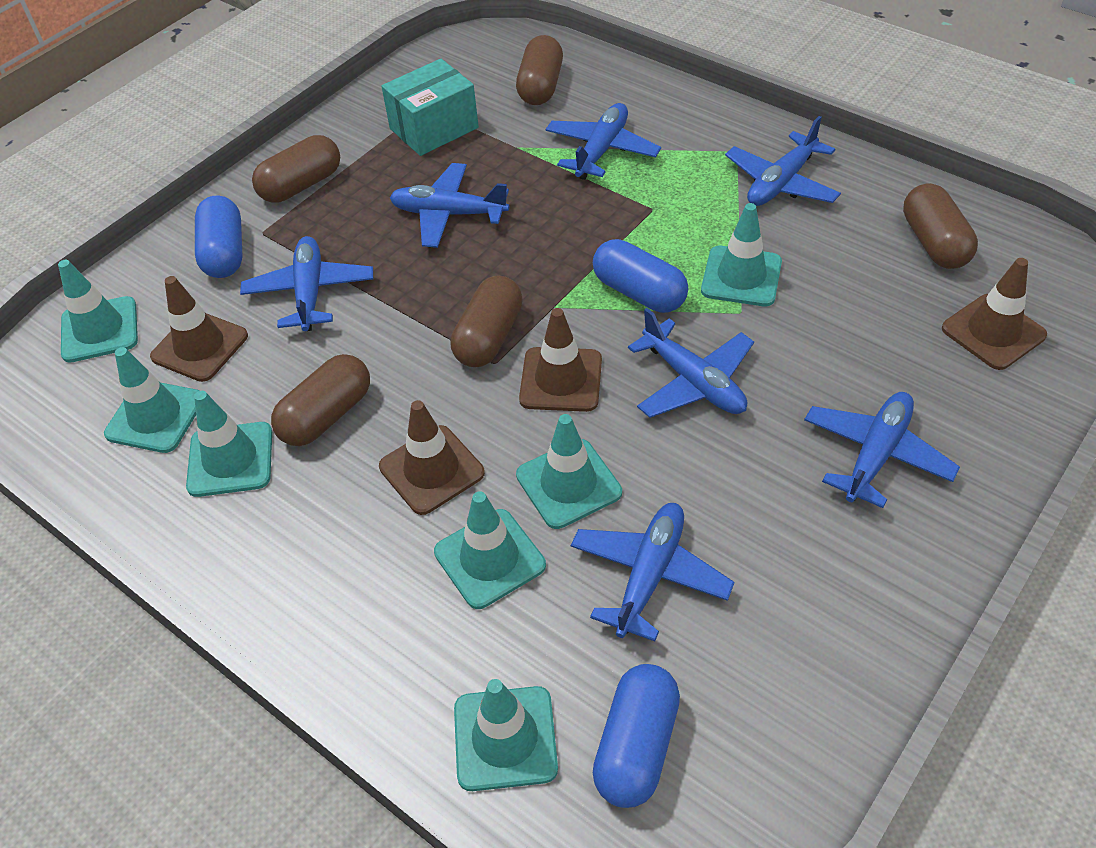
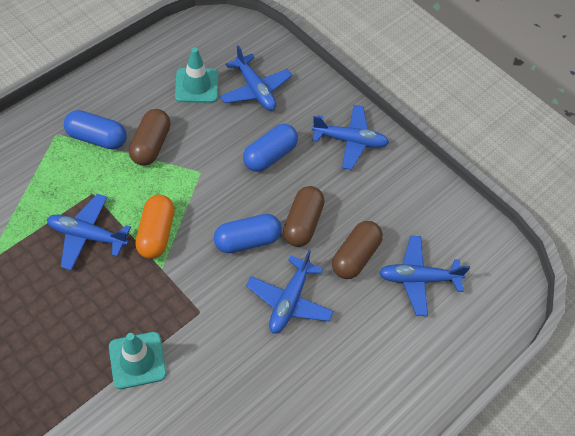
blue plane: [240,236,373,331] [389,163,509,248] [545,103,661,180] [571,503,734,641] [628,308,754,418] [725,116,841,206] [804,392,960,508] = 7 -> [47,194,131,270] [220,45,292,111] [246,250,334,333] [312,105,389,170] [379,236,470,316] = 5
brown capsule: [252,135,340,203] [271,354,370,446] [450,276,523,367] [516,35,563,105] [903,183,978,269] = 5 -> [129,109,171,166] [283,186,325,247] [332,221,383,279] = 3
brown traffic cone: [150,276,248,382] [379,400,485,515] [519,308,602,412] [942,258,1047,370] = 4 -> none = 0
orange capsule: none = 0 -> [135,195,175,259] = 1
turquoise box: [382,59,479,156] = 1 -> none = 0
turquoise traffic cone: [58,260,138,363] [104,347,200,453] [186,391,272,497] [434,491,546,609] [454,679,558,791] [516,414,622,529] [701,203,782,306] = 7 -> [109,332,167,389] [175,47,218,103] = 2

